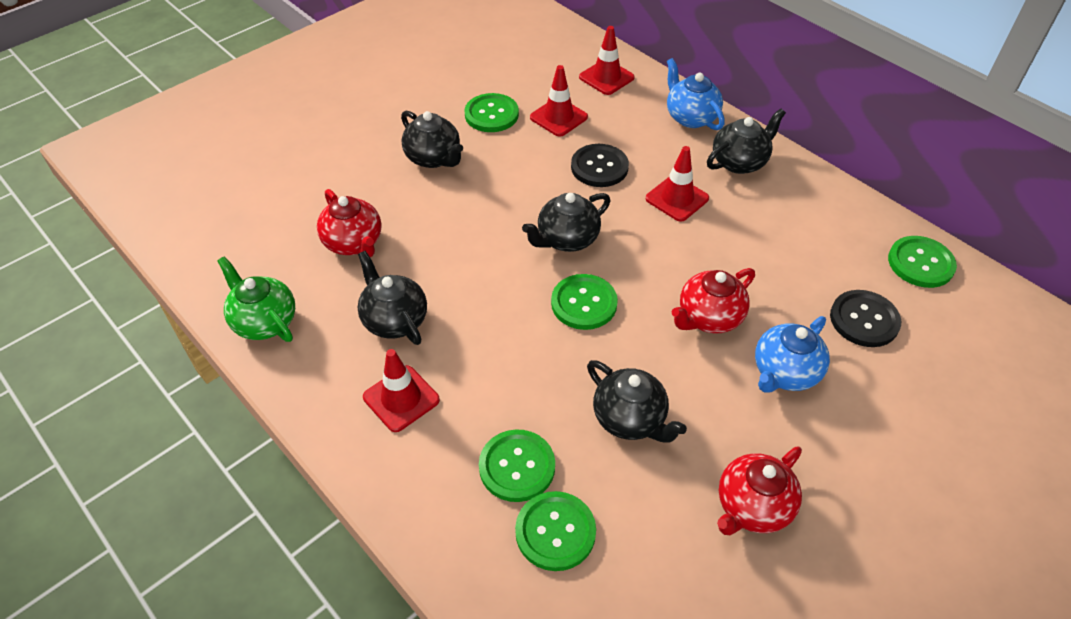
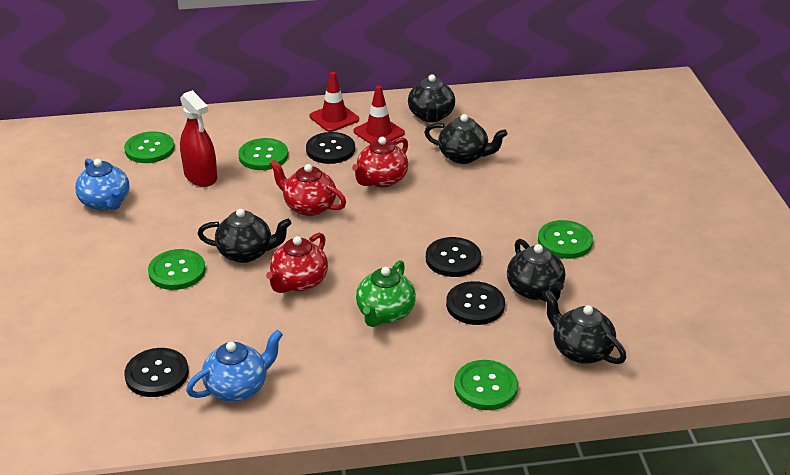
black button: [571,144,629,187] [830,290,901,347] = 2 -> [124,348,189,397] [306,132,355,164] [426,237,481,277] [446,281,505,325] = 4
red spray bottle: none = 0 -> [180,90,217,187] = 1
red traffic cone: [363,349,440,432] [530,65,588,137] [579,26,635,95] [646,146,709,222] = 4 -> [310,72,359,132] [354,85,405,144] = 2

